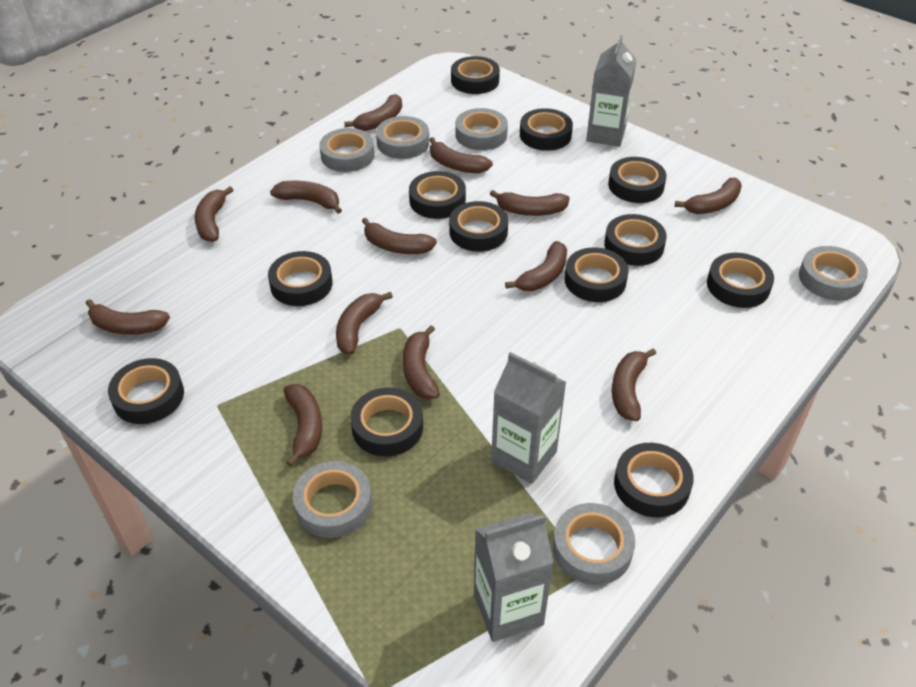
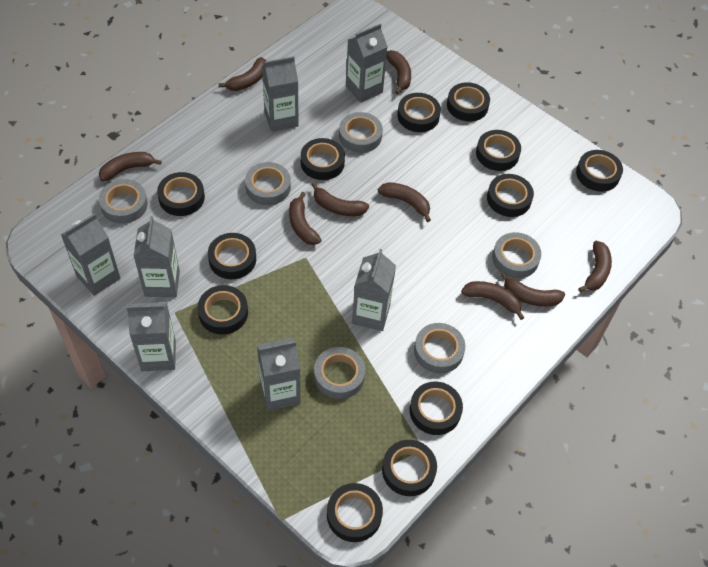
brown banana: [85,299,170,335] [194,186,234,242] [270,181,342,214] [284,384,322,467] [336,292,393,355] [344,94,402,131] [362,218,437,254] [403,325,440,399] [430,137,493,173] [490,190,570,216] [505,241,567,291] [612,348,656,421] [675,178,742,214] = 13 -> [99,152,162,181] [219,57,266,91] [289,192,321,245] [311,182,369,216] [378,182,431,222] [386,50,411,94] [461,281,525,320] [500,272,565,307] [578,241,612,292] = 9
grey carton: [474,513,554,642] [491,352,566,484] [586,35,637,147] = 3 -> [61,214,121,296] [126,302,176,371] [133,216,180,297] [257,338,300,411] [262,56,299,132] [346,23,388,103] [352,249,396,331] = 7

